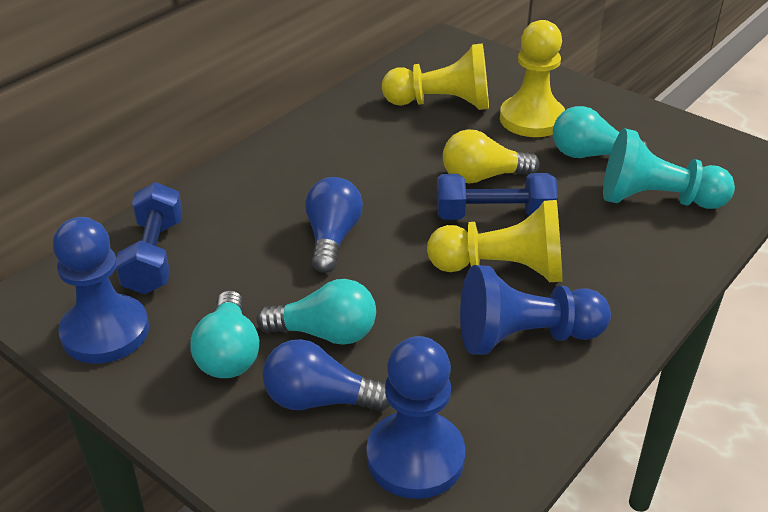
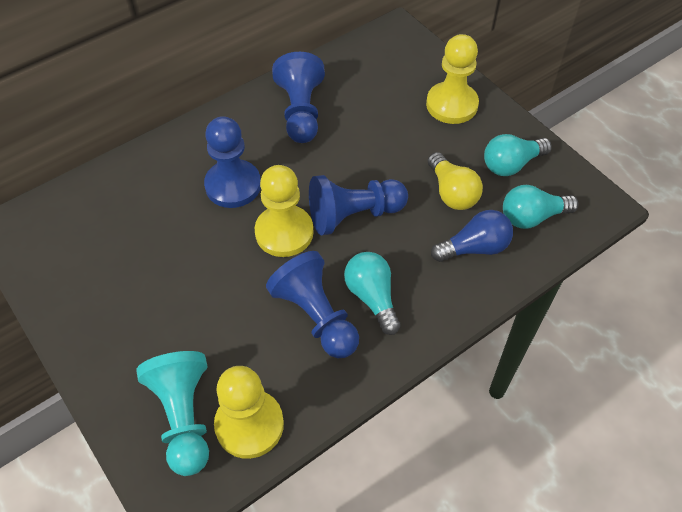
blue dumbbell: [116,182,182,294] [436,173,558,220] = 2 -> none = 0
blue light bulb: [263,339,390,411] [305,177,363,273] = 2 -> [431,210,513,262] = 1
blue pawn: [53,217,149,364] [367,336,466,499] [460,265,611,355] = 3 -> [204,116,261,208] [266,251,359,358] [272,52,325,143] [309,175,408,235] = 4

